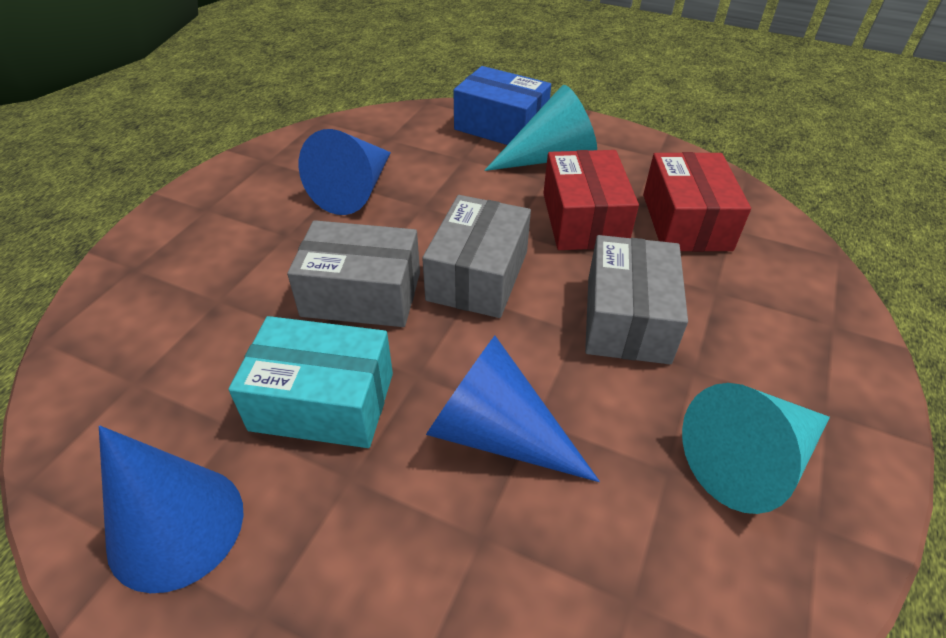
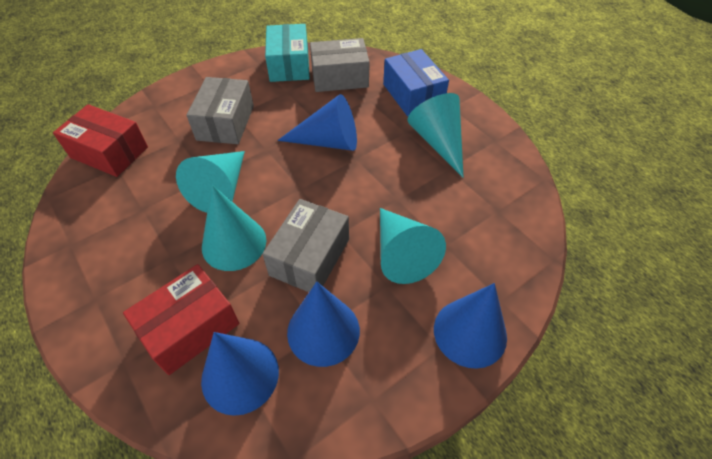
blue cone: [99,426,243,593] [299,129,391,215] [426,336,600,482] = 3 -> [201,332,279,416] [277,94,357,151] [287,281,360,367] [434,283,507,369] = 4
turquoise cone: [484,85,597,171] [682,383,830,514] = 2 -> [176,151,245,213] [202,185,266,271] [380,208,446,284] [407,93,464,178] = 4

